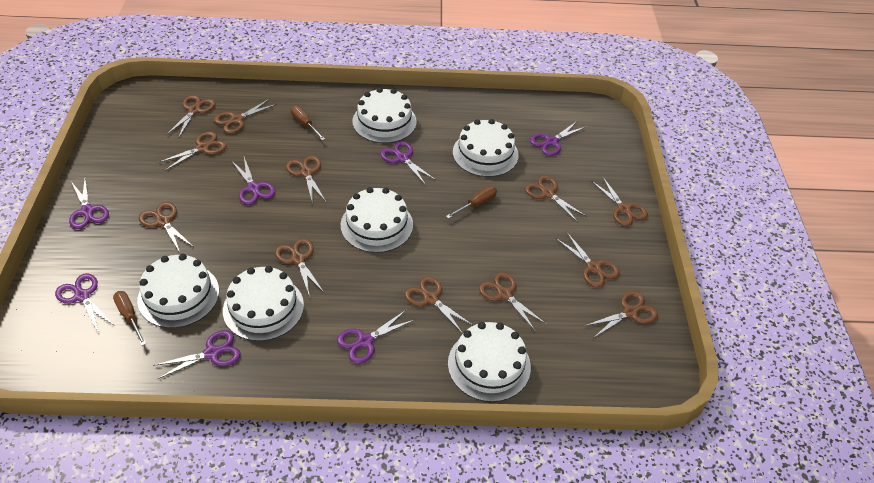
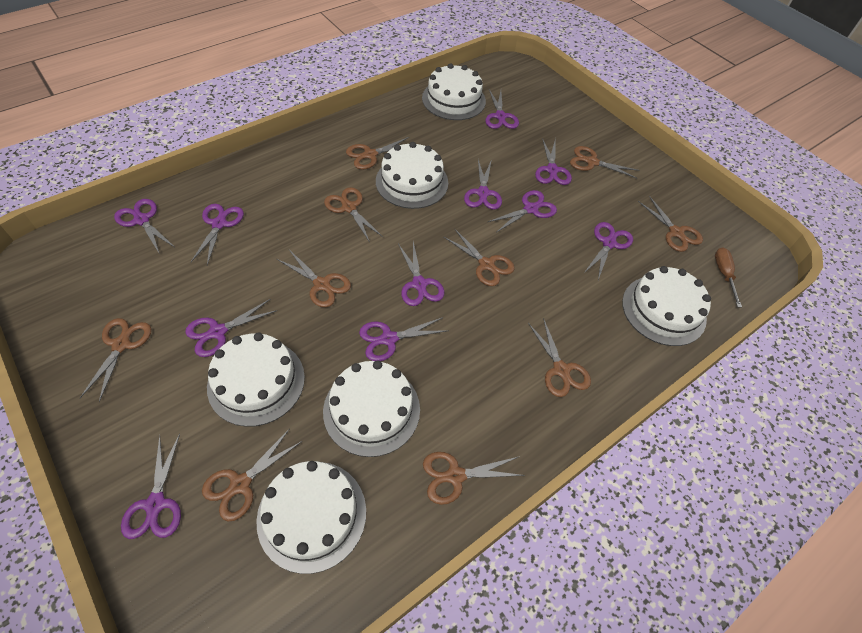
brown scissors: [139,202,193,252] [158,132,227,171] [166,95,216,139] [214,99,277,134] [275,238,323,297] [286,156,326,205] [405,276,474,334] [479,272,547,331] [525,175,587,222] [557,233,620,288] [584,291,658,338] [591,176,648,226] = 12 -> [80,318,151,402] [202,430,302,521] [277,250,351,307] [324,187,383,241] [346,137,409,169] [423,452,525,505] [443,228,515,286] [528,318,591,397] [570,146,639,179] [638,196,703,252] = 10
brown screwdriver: [113,291,146,346] [291,105,325,140] [446,186,497,219] = 3 -> [715,247,742,307] = 1
purple scissors: [55,273,114,333] [69,179,109,229] [153,330,241,379] [231,157,275,205] [337,310,414,364] [380,141,436,185] [530,121,587,156] = 7 -> [114,199,174,253] [121,434,181,539] [185,299,278,357] [191,204,244,265] [359,317,446,361] [398,241,445,306] [464,159,502,210] [485,90,519,129] [488,190,557,232] [535,138,572,185] [584,222,633,280] = 11

